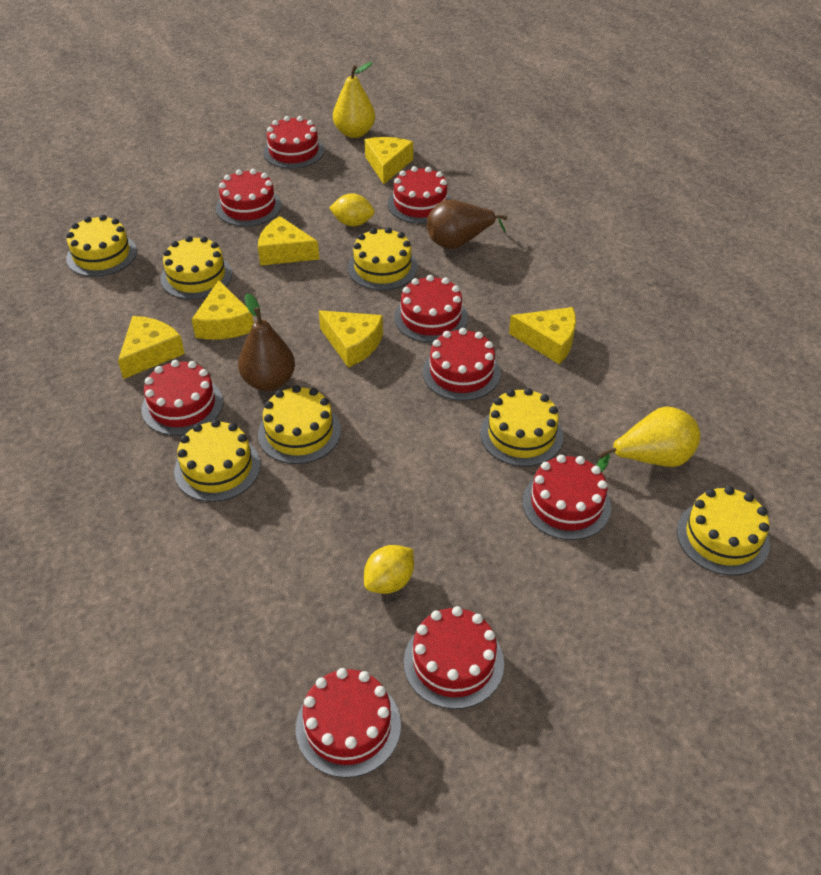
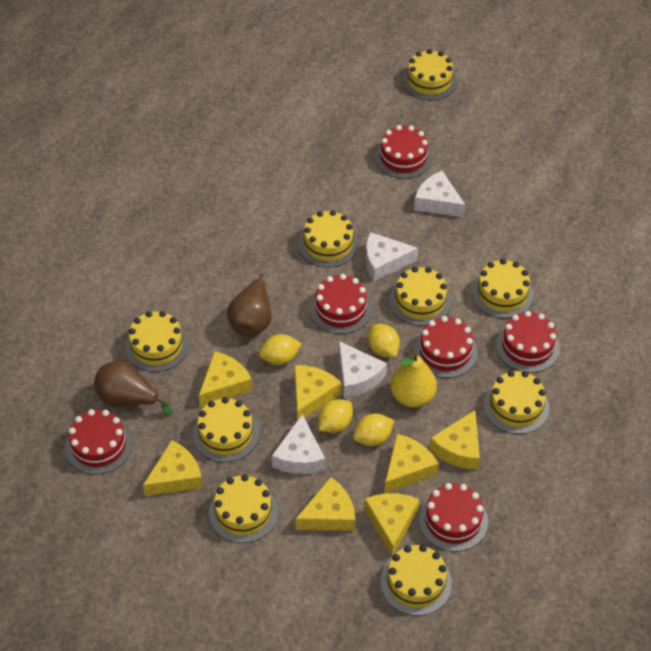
red cake: [141,360,223,436] [216,169,282,227] [263,116,325,169] [296,668,401,778] [388,166,452,224] [394,275,468,343] [404,606,504,709] [423,328,501,401] [523,455,611,540] = 9 -> [65,409,133,475] [310,274,372,334] [375,125,432,179] [414,316,478,378] [419,483,488,552] [496,311,560,373] = 6
white cheese: none = 0 -> [272,414,325,474] [339,341,387,398] [366,232,418,281] [414,171,465,217] = 4
yellow cake: [66,215,137,277] [161,236,232,300] [174,419,261,502] [258,385,341,464] [348,227,418,290] [480,388,563,466] [677,486,770,576] = 7 -> [125,311,189,372] [193,397,259,463] [209,474,278,543] [298,210,358,268] [380,545,452,616] [389,266,452,326] [402,49,457,100] [472,259,534,318] [484,371,549,434] = 9
yellow cheese: [118,316,185,379] [191,280,254,340] [258,216,319,266] [319,310,383,368] [365,137,413,184] [509,307,576,364] = 6 -> [143,440,203,496] [199,351,253,407] [295,365,342,421] [296,477,355,531] [364,493,420,556] [385,434,439,493] [429,410,480,470] = 7
yellow lemon: [329,193,375,226] [364,545,414,594] = 2 -> [259,334,302,365] [318,399,353,433] [353,413,394,446] [368,324,400,357] = 4
yellow pear: [333,62,375,138] [597,407,700,472] = 2 -> [390,352,437,408] = 1

